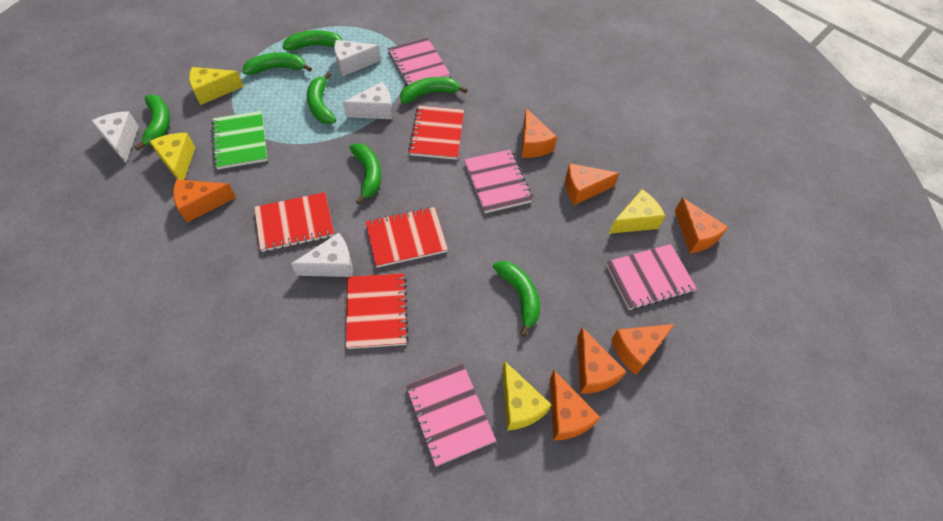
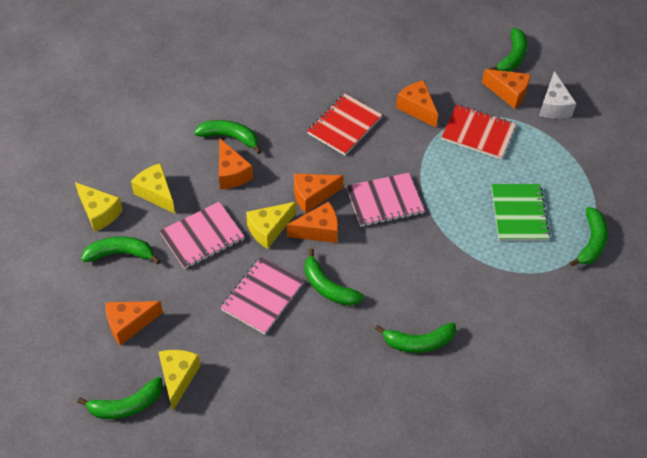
orange cheese: [173,179,236,222] [522,108,557,158] [550,370,600,440] [565,163,620,205] [577,327,626,394] [611,324,675,375] [675,198,728,253] = 7 -> [106,301,163,346] [219,138,253,189] [287,201,338,243] [294,174,344,214] [396,80,438,128] [482,69,531,109] = 6
pink notebook: [388,38,450,86] [406,364,496,467] [464,150,533,213] [606,244,697,310] = 4 -> [160,202,245,269] [220,257,304,335] [346,173,425,227] = 3
red notebook: [254,192,334,252] [346,273,409,349] [366,207,448,268] [408,106,464,160] = 4 -> [307,93,382,155] [441,104,516,159] = 2
white cheese: [91,111,139,163] [291,233,353,277] [334,40,381,77] [343,82,393,119] = 4 -> [539,71,577,119] = 1

